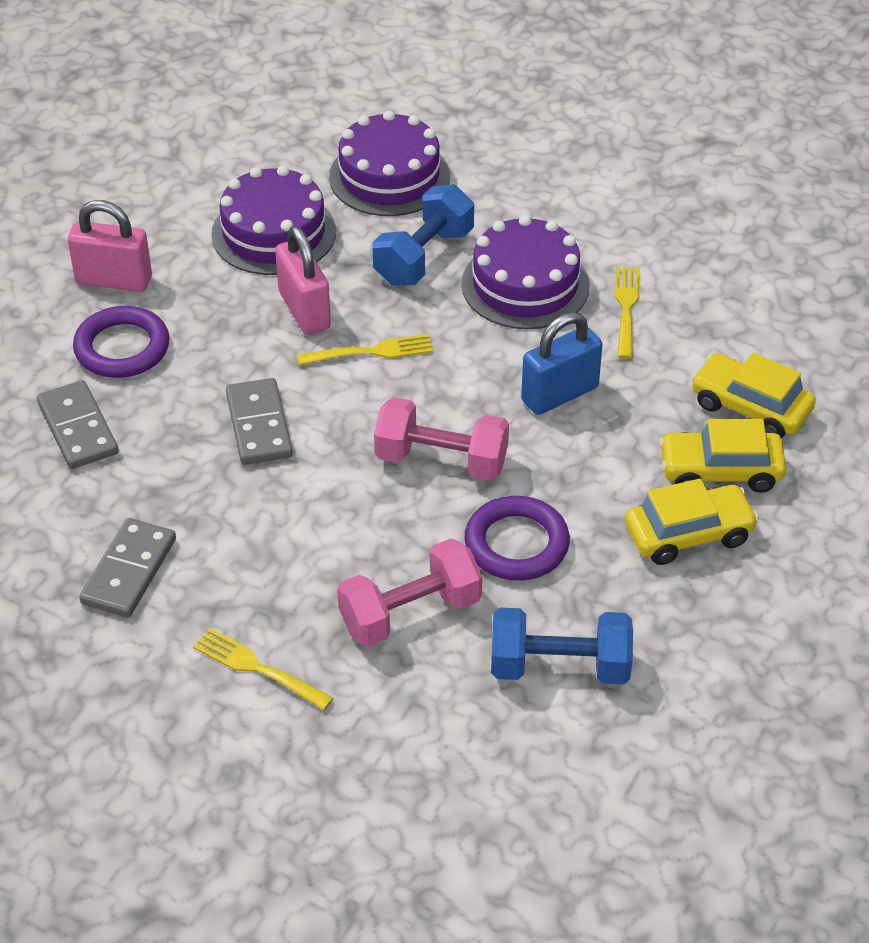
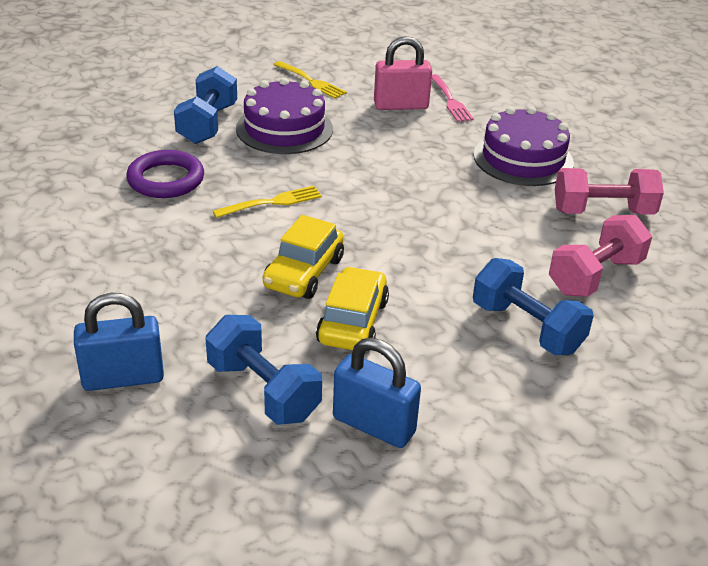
blue dumbbell: [372,184,474,286] [491,608,633,684] = 2 -> [174,66,237,144] [205,315,322,425] [473,258,594,355] = 3
blue padlock: [521,312,602,415] = 1 -> [74,293,164,391] [333,338,421,448] = 2
grey domino: [37,380,119,469] [79,518,176,618] [226,378,293,465] = 3 -> none = 0
pink fork: none = 0 -> [432,74,474,122] = 1
pink padlock: [68,200,152,292] [275,226,331,335] = 2 -> [374,36,432,110] = 1
purple cake: [211,166,336,275] [329,110,450,216] [461,215,590,329] = 3 -> [236,78,333,154] [473,107,574,186] = 2
purple ring: [73,306,170,378] [465,496,570,581] = 2 -> [126,150,204,198] = 1
yellow car: [625,479,759,565] [659,419,786,493] [691,353,816,438] = 3 -> [263,215,344,299] [316,267,389,351] = 2
yellow fork: [193,628,333,710] [297,334,433,365] [615,266,640,359] = 3 -> [213,186,322,218] [274,61,347,99] = 2

